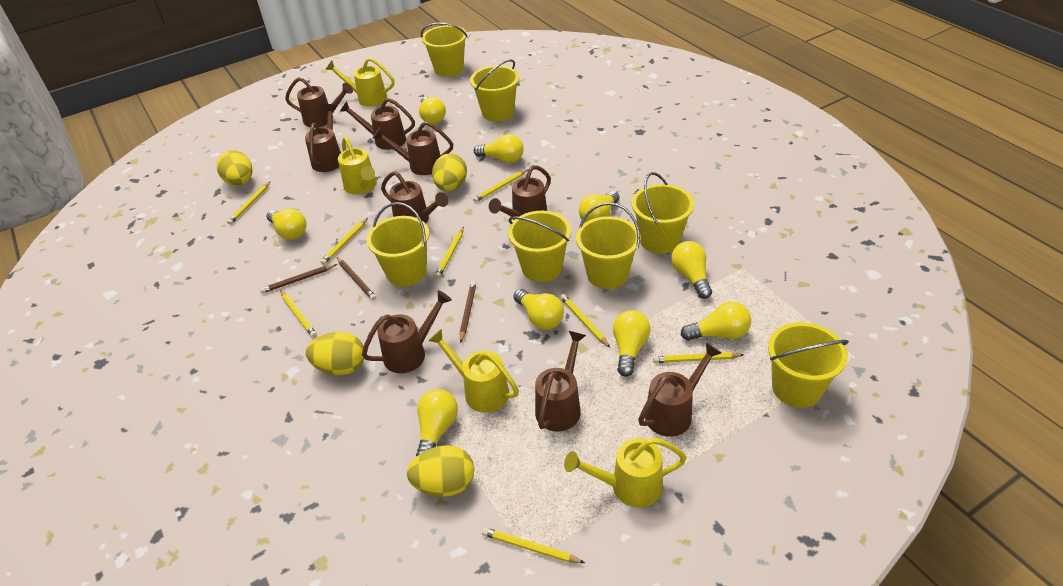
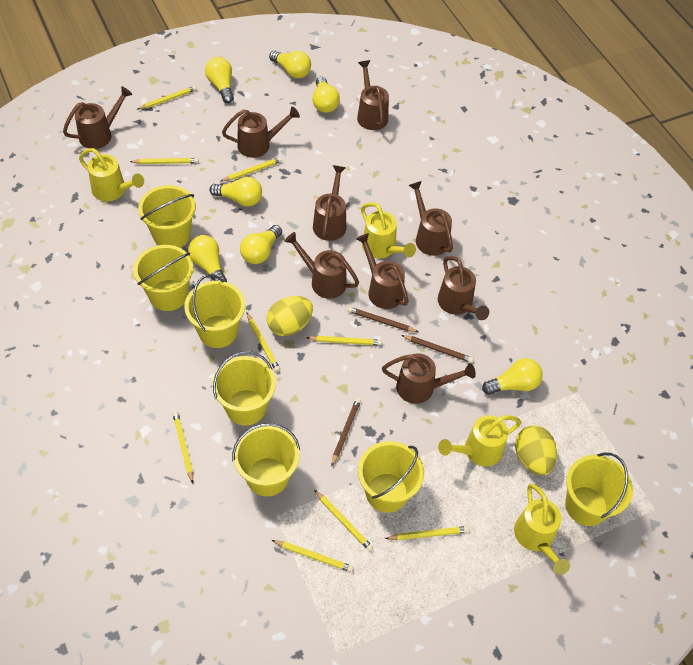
yellow egg: [217,150,252,186] [306,332,364,375] [407,445,474,497] [432,153,467,191] = 4 -> [267,296,313,336] [515,425,557,475] = 2
yellow light bulb: [266,208,307,240] [416,389,458,457] [419,97,446,124] [474,134,524,163] [514,289,564,330] [579,191,620,223] [613,310,651,377] [671,241,712,299] [681,302,751,341] = 9 -> [188,235,227,282] [205,57,234,103] [209,177,262,206] [240,225,282,264] [269,51,311,78] [312,76,340,113] [482,358,543,395] = 7
yellow pencil: [227,181,271,225] [280,290,317,338] [320,218,368,265] [435,227,464,279] [473,169,528,202] [482,527,585,563] [560,294,610,348] [653,352,744,363] = 8 -> [130,158,198,164] [138,86,197,109] [173,411,193,483] [220,157,282,182] [247,313,280,372] [272,540,354,572] [307,336,382,345] [314,490,373,552] [385,526,469,540] = 9

